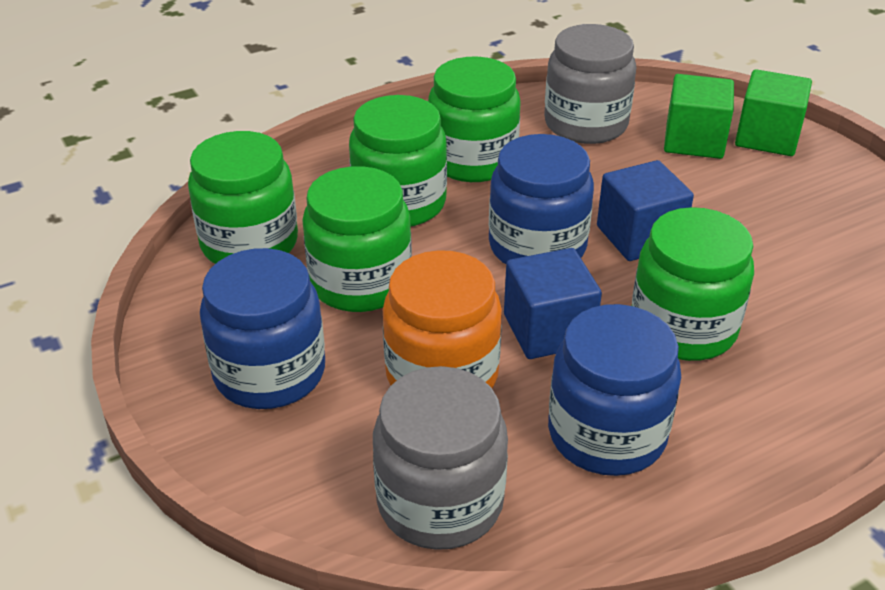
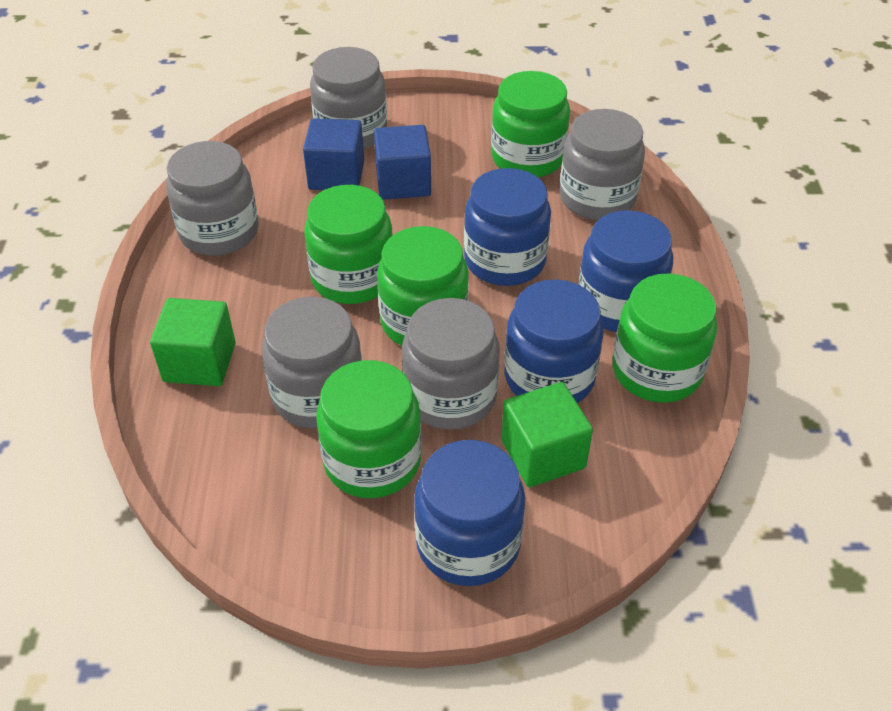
blue jar: [200,248,325,409] [489,134,594,264] [548,304,681,476] = 3 -> [414,440,525,586] [464,168,551,286] [504,279,604,403] [578,210,673,332] = 4
grey jar: [373,366,508,550] [544,24,636,144] = 2 -> [166,141,259,256] [262,297,362,428] [310,47,387,150] [402,298,500,430] [559,109,645,220] = 5
orange jar: [383,250,502,388] = 1 -> none = 0

